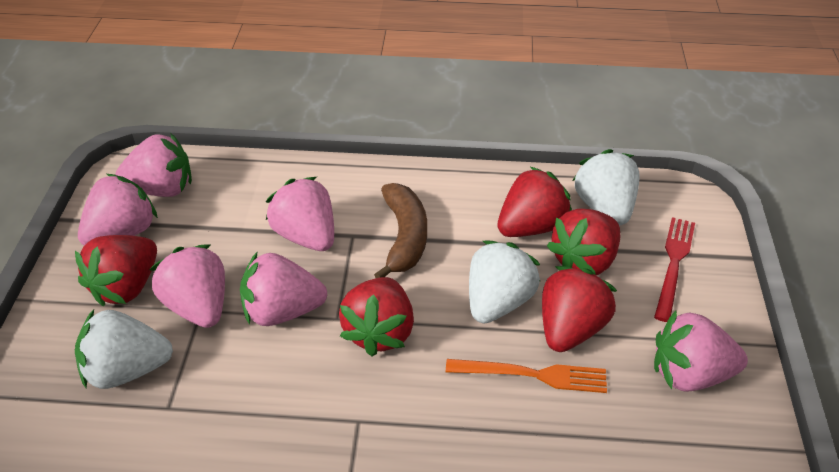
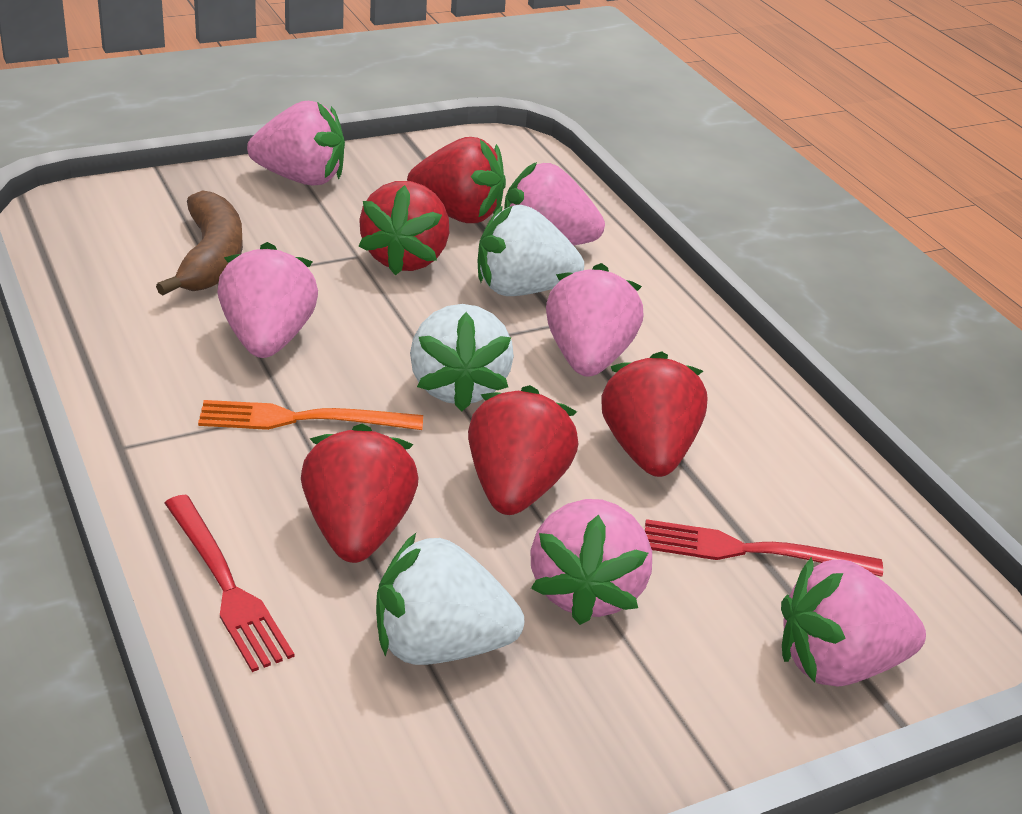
red fork: [654,217,695,322] = 1 -> [165,495,294,672] [645,519,883,577] = 2

